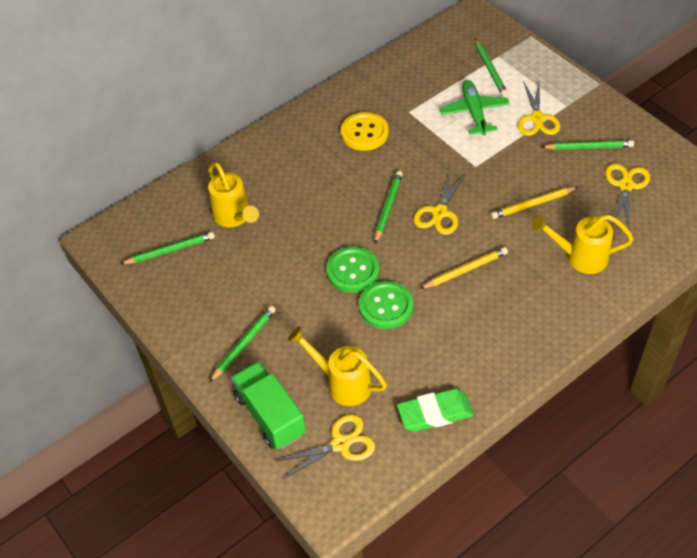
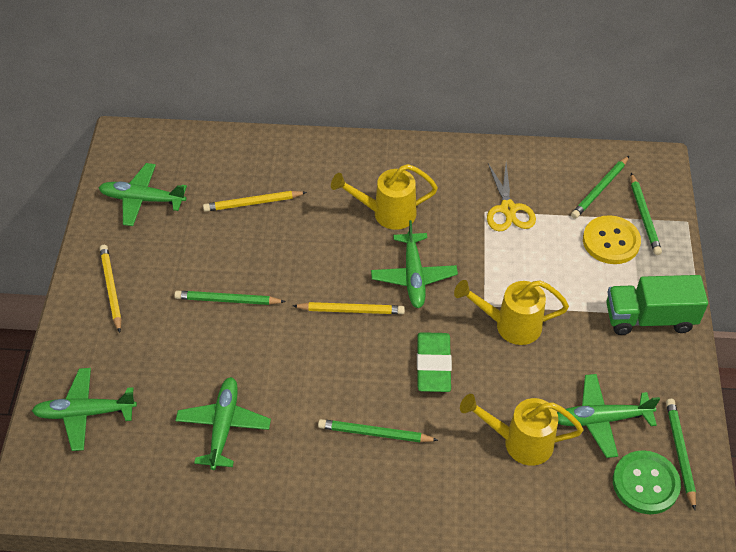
green button: [326,246,379,293] [359,281,413,329] = 2 -> [613,450,681,514] = 1
green plane: [439,80,510,136] = 1 -> [32,368,137,451] [99,163,187,226] [175,377,271,470] [371,220,458,308] [557,374,660,458] = 5
yellow pencil: [420,247,508,289] [491,187,578,219] = 2 -> [100,245,121,333] [203,191,307,212] [293,302,405,314] = 3
yellow scissors: [275,414,375,479] [414,171,466,235] [518,81,560,136] [605,163,650,230] = 4 -> [487,163,536,231] = 1

